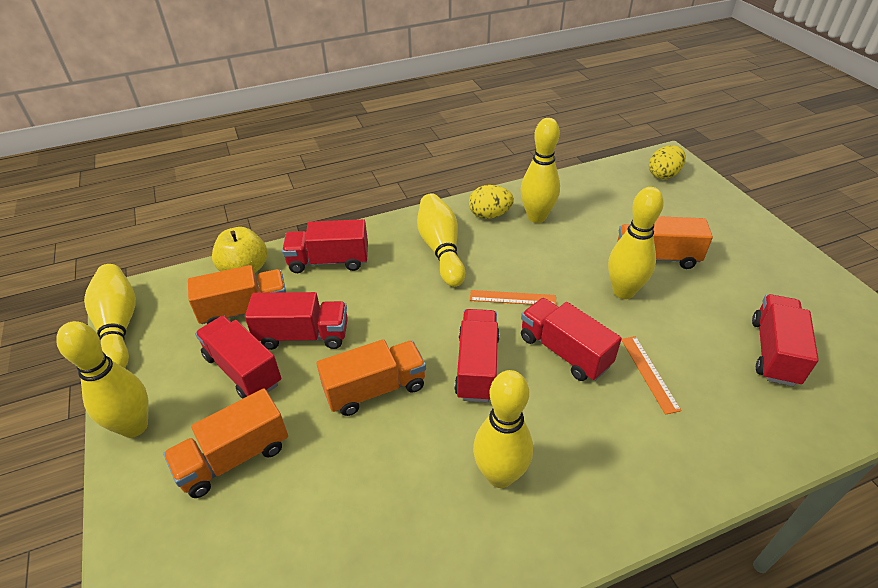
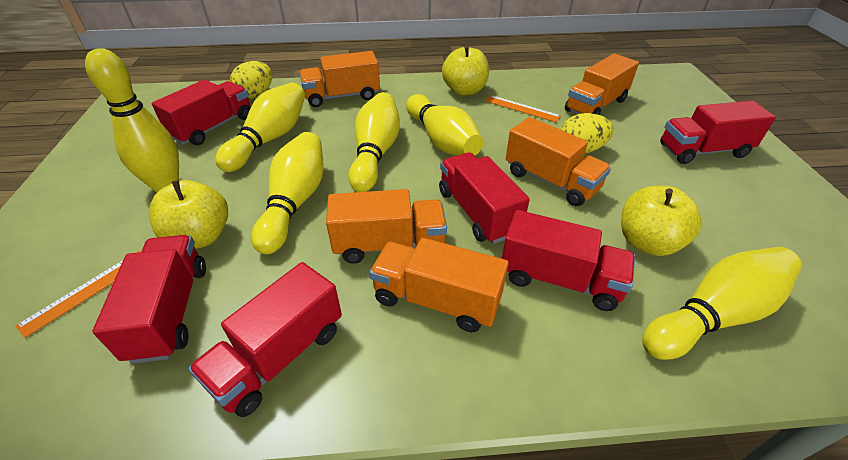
orange truck: [163,388,288,498] [188,265,286,324] [316,339,426,416] [617,216,713,269] = 4 -> [299,51,380,107] [326,189,447,264] [369,238,509,332] [506,117,611,206] [565,54,639,115] = 5
yellow apple: [212,227,267,273] = 1 -> [149,180,228,249] [442,45,489,96] [621,186,702,256] = 3

